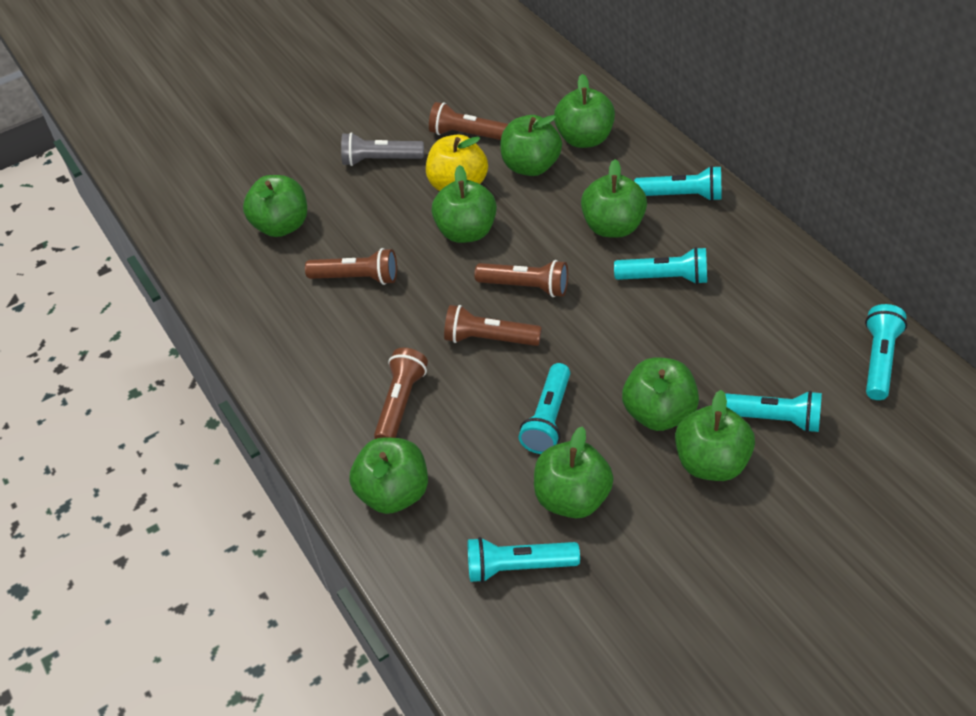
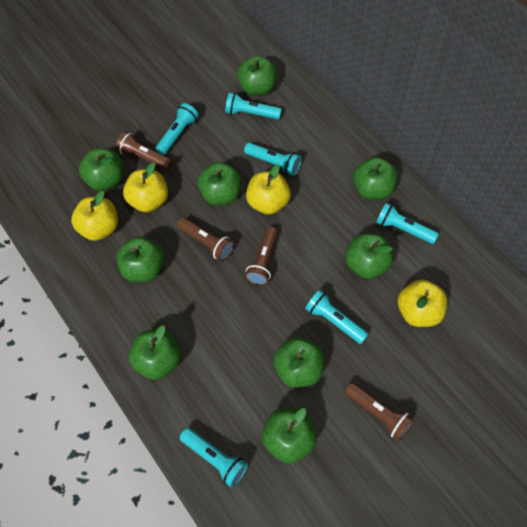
brown flashlight: [305,248,397,285] [374,348,428,439] [429,102,508,140] [444,305,542,346] [475,260,568,297] = 5 -> [115,132,173,170] [177,218,234,261] [245,227,278,286] [345,383,414,441] = 4
grey flashlight: [341,132,424,166] = 1 -> none = 0
yellow apple: [426,135,488,191] = 1 -> [71,191,118,241] [123,162,168,212] [246,164,291,215] [398,279,447,327] = 4

